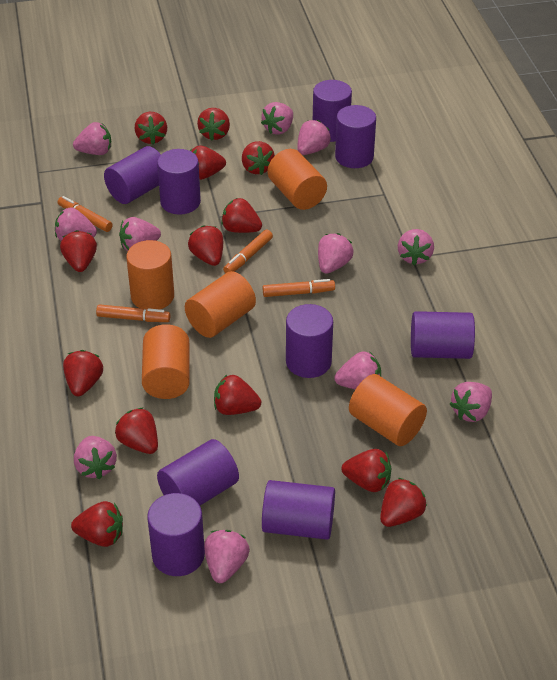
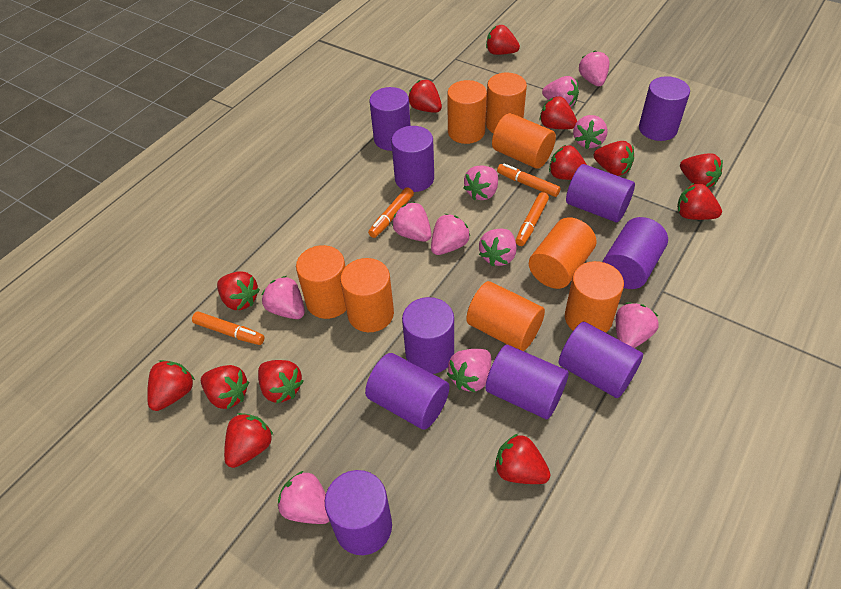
orange cylinder: [126,240,174,309] [142,324,190,399] [185,271,256,338] [268,149,327,210] [349,374,427,446] = 5 -> [296,245,346,319] [340,258,394,332] [447,80,487,144] [466,281,545,351] [486,73,527,133] [492,113,556,169] [529,217,597,289] [565,261,624,333] = 8
purple cylinder: [104,146,161,204] [147,493,205,576] [157,149,201,215] [157,439,239,506] [262,480,335,540] [286,304,333,378] [313,80,352,142] [335,105,376,168] [411,311,475,359] = 9 -> [325,470,392,555] [365,353,449,430] [369,87,411,151] [391,126,434,192] [402,297,454,374] [485,345,569,419] [559,322,643,398] [566,164,635,222] [603,217,668,289] [639,76,690,141] = 10

